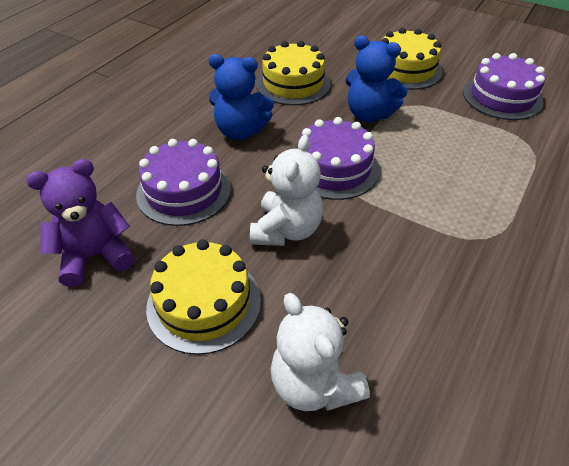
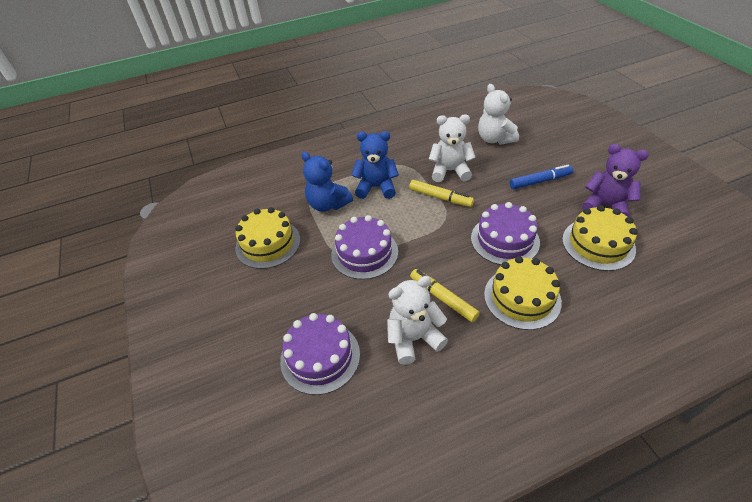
blue marker: none = 0 -> [510,165,573,189] = 1
white teddy bear: [250,135,323,246] [271,293,370,411] = 2 -> [387,276,448,365] [429,115,476,182] [478,84,519,145] = 3
yellow marker: none = 0 -> [409,180,474,207] [410,269,480,322] = 2

